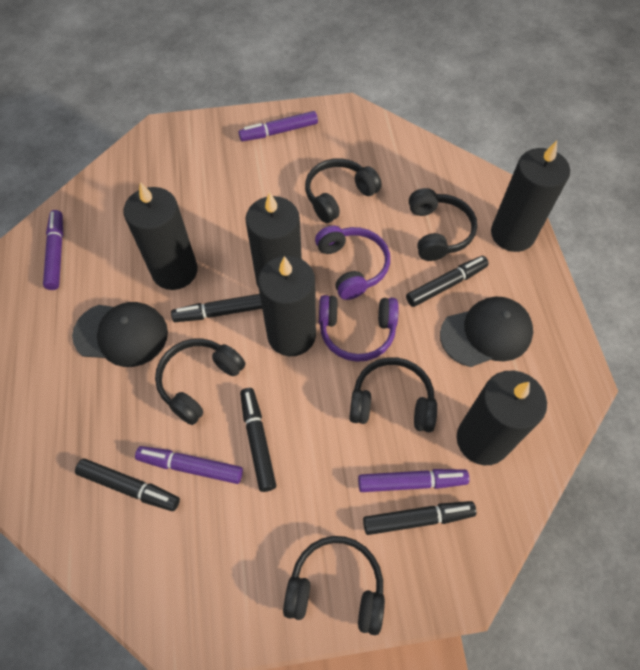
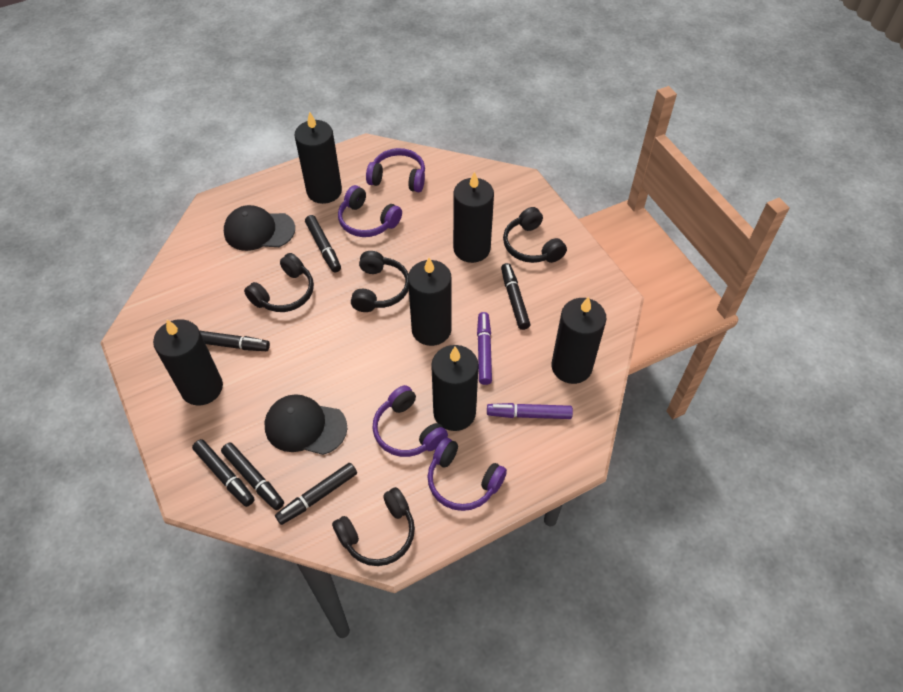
black candle: [124,182,198,290] [245,192,302,288] [258,256,316,356] [457,371,547,465] [491,141,570,252] = 5 -> [153,319,223,406] [295,112,342,204] [408,258,452,346] [431,345,479,431] [453,171,494,263] [551,296,607,384] = 6
black headphones: [155,338,245,425] [283,536,385,635] [305,158,382,223] [349,357,437,432] [409,188,477,261] = 5 -> [244,253,314,312] [332,487,415,566] [351,251,409,312] [503,207,567,263] = 4
black marker: [75,459,180,511] [171,294,262,322] [240,388,276,492] [363,501,476,535] [406,256,489,307] = 5 -> [192,439,255,507] [200,331,270,351] [221,443,284,510] [275,463,357,525] [305,215,341,273] [501,263,531,330] = 6
purple headphones: [315,226,390,300] [319,295,399,362] = 2 -> [338,185,402,237] [366,148,425,192] [373,385,448,457] [428,437,507,511] = 4
purple marker: [43,210,63,290] [135,446,243,484] [238,111,318,141] [358,469,469,492] = 4 -> [477,312,492,385] [487,403,573,419] = 2

